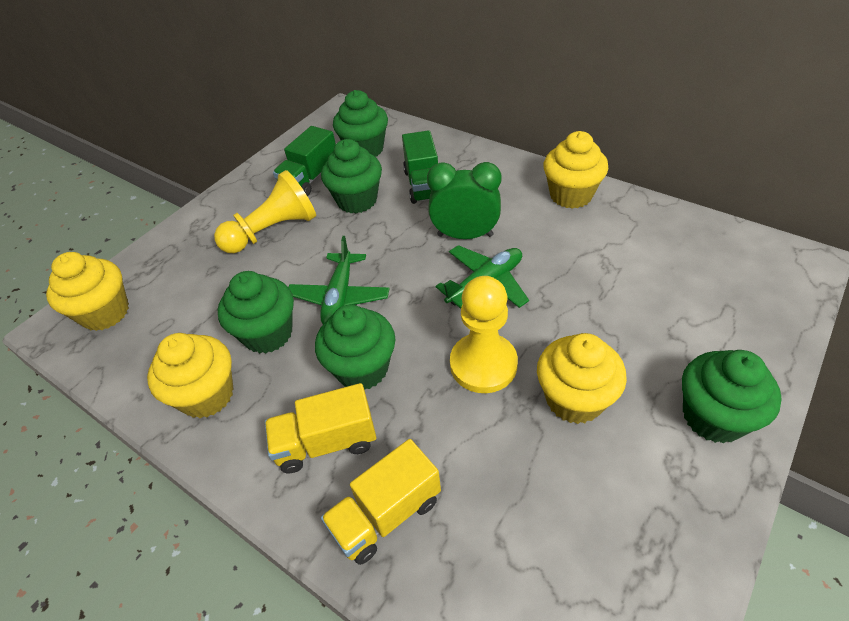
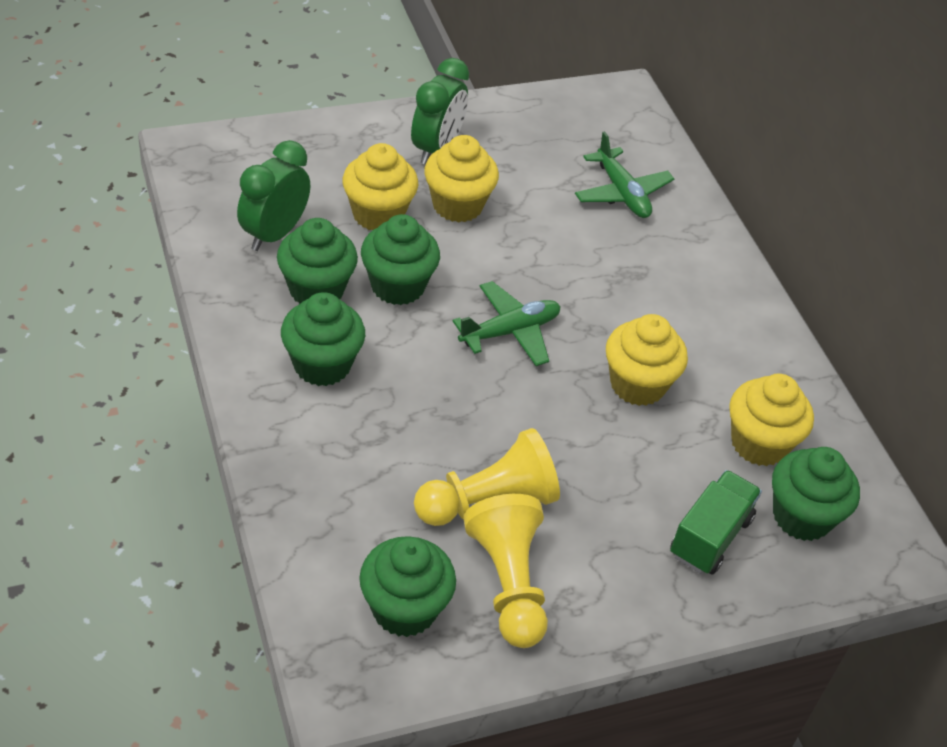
green clock: [427,162,502,239] = 1 -> [237,140,310,251] [411,58,469,164] = 2
green truck: [273,126,336,196] [402,130,438,204] = 2 -> [670,470,762,575] = 1
yellow truck: [265,383,376,473] [321,439,441,565] = 2 -> none = 0

